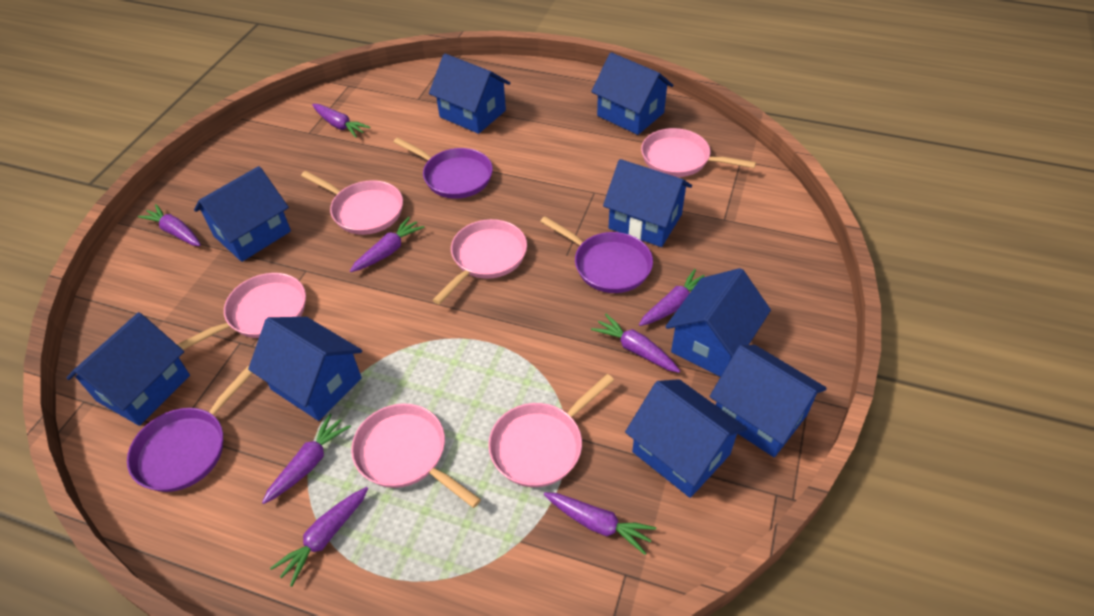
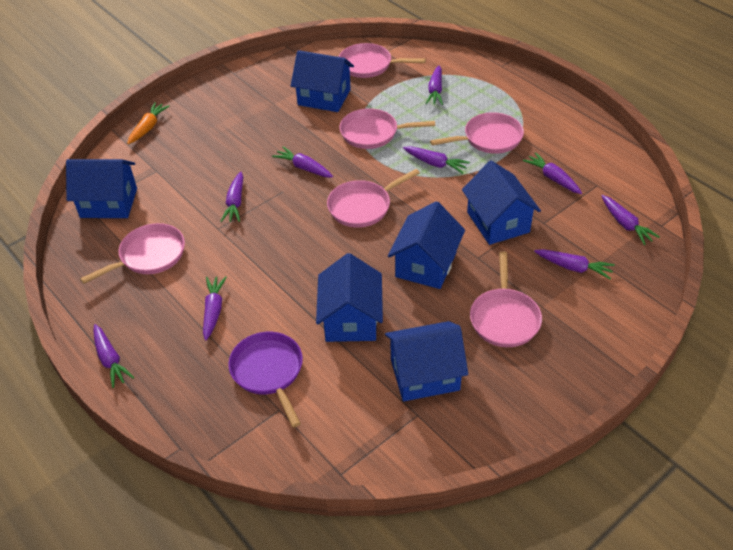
blue house: [67,312,190,426] [194,166,291,262] [248,317,362,421] [429,54,510,134] [591,52,673,135] [603,159,692,247] [625,379,747,498] [665,268,771,377] [709,345,827,457] = 9 -> [66,159,137,218] [291,50,354,112] [316,253,383,342] [385,321,468,401] [388,201,465,289] [462,161,541,245] = 6
orange carrot: none = 0 -> [127,102,169,144] = 1
purple carrot: [138,204,201,246] [262,414,351,504] [270,487,368,587] [312,104,370,138] [350,217,424,272] [544,492,656,555] [591,314,680,373] [639,269,705,326] = 8 -> [93,324,134,388] [203,276,227,341] [220,172,243,222] [272,146,333,178] [403,146,470,174] [425,66,443,105] [523,152,582,194] [534,249,615,279] [602,195,660,245] = 9
purple pan: [127,366,253,492] [393,138,493,199] [540,216,653,293] = 3 -> [228,332,303,427] = 1

